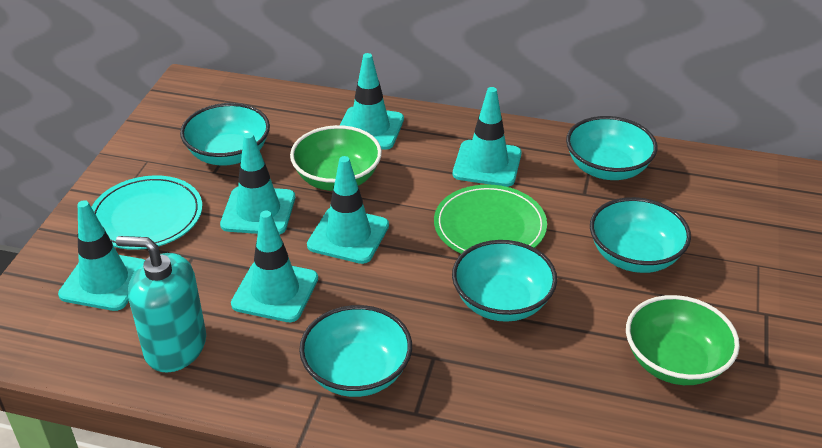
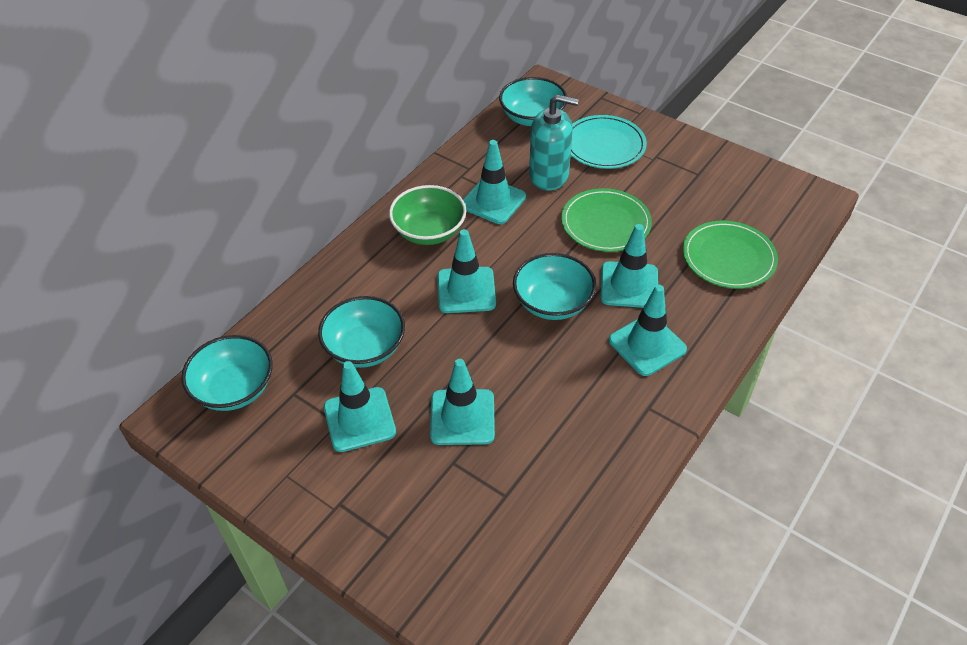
green bowl: [290,125,382,191] [626,295,740,385] = 2 -> [389,185,466,245] = 1
green plate: [434,185,547,254] = 1 -> [561,188,652,252] [683,221,778,289] = 2
turquoise bowl: [180,103,270,166] [299,305,412,397] [452,240,557,322] [566,116,657,180] [590,197,691,273] = 5 -> [181,335,273,411] [318,296,405,368] [499,77,567,126] [513,253,596,320] = 4

